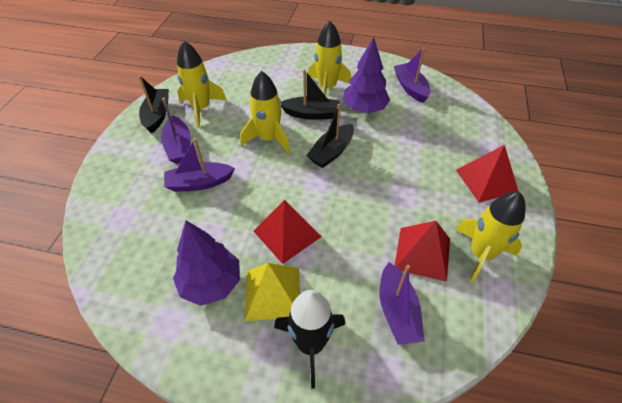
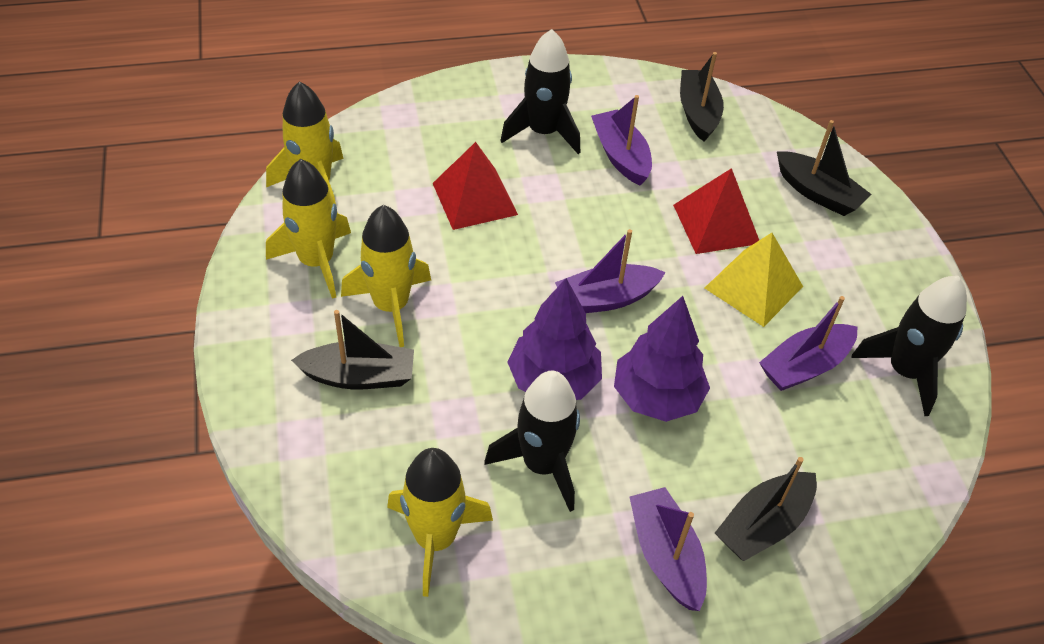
black boat: [138,75,169,134] [281,69,340,120] [306,104,354,168] = 3 -> [291,310,414,389] [680,52,724,142] [715,457,817,561] [777,120,871,216] = 4
black rocket: [274,290,345,389] = 1 -> [484,371,580,512] [500,29,580,154] [851,276,967,416] = 3
red pyramid: [254,200,322,264] [395,221,450,282] [456,145,519,202] = 3 -> [433,142,518,230] [673,168,759,254] = 2

